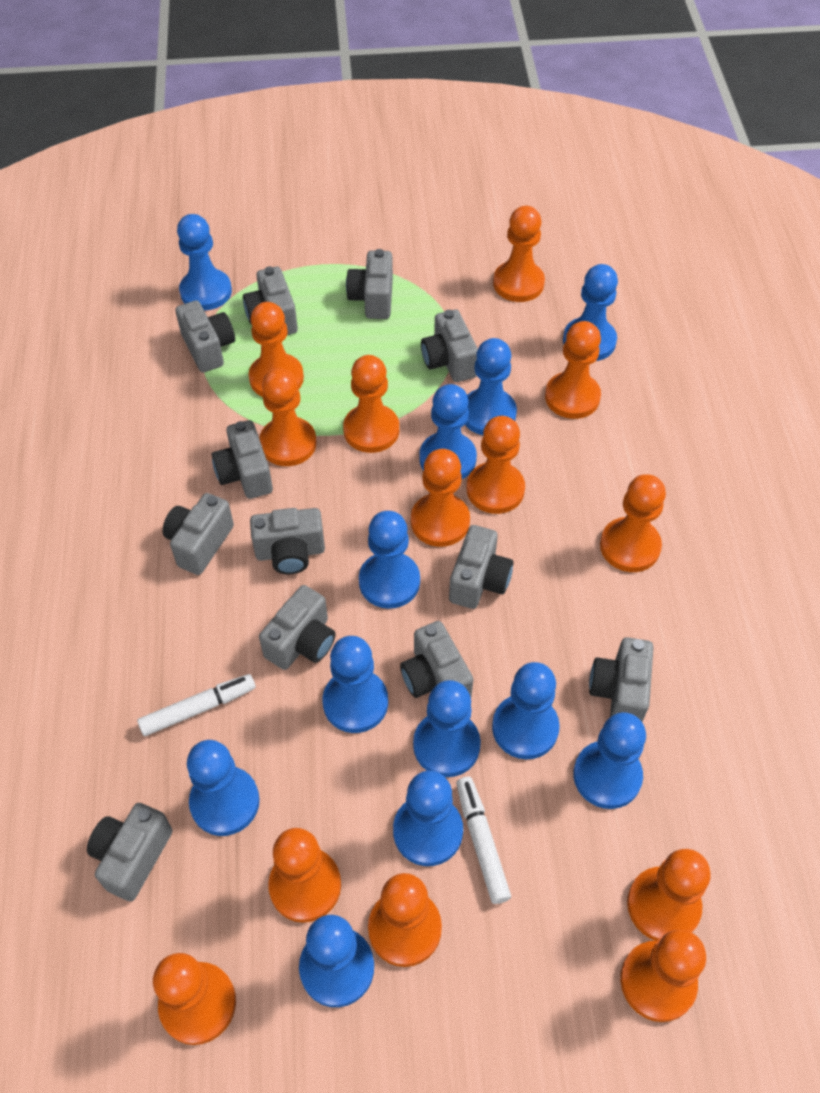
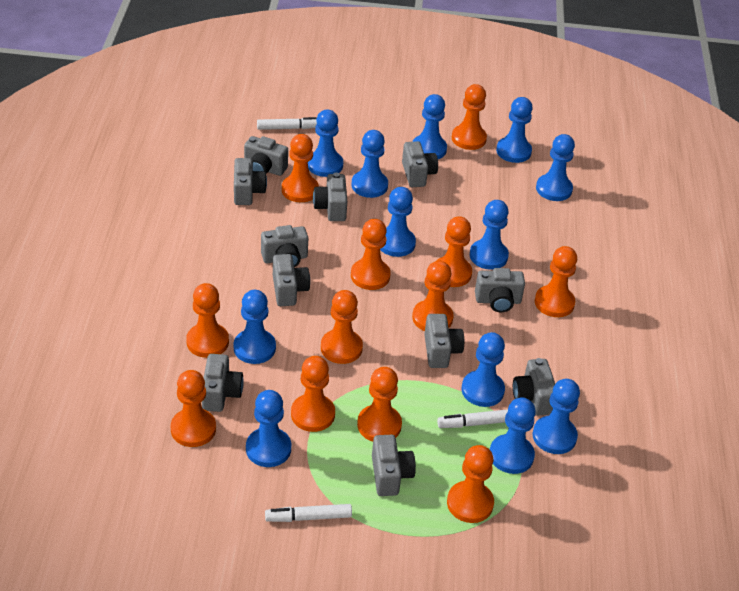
grey camera: [87,803,173,901] [163,493,234,575] [175,300,235,373] [212,420,273,499] [243,266,298,335] [250,508,325,574] [259,585,335,670] [346,249,393,319] [400,621,473,698] [421,309,478,382] [449,525,514,609] [589,637,654,722] = 12 -> [202,354,244,412] [234,158,267,205] [244,136,288,176] [261,225,308,267] [273,254,310,306] [313,172,347,221] [372,435,416,496] [402,141,438,187] [424,314,464,368] [475,268,525,312] [513,358,555,416] = 11
orange pawn: [153,953,236,1045] [248,302,304,397] [259,368,317,466] [268,828,341,923] [343,355,399,453] [368,873,442,967] [411,449,470,547] [466,416,525,514] [493,206,545,302] [545,321,601,419] [600,474,666,572] [620,930,706,1022] [627,849,711,941] = 13 -> [171,370,216,447] [186,283,229,358] [282,134,319,202] [291,356,335,432] [321,290,363,364] [351,219,391,290] [357,367,402,442] [412,261,454,331] [436,216,472,287] [447,445,494,523] [452,84,487,150] [535,246,577,317] = 12
white marker: [137,674,256,736] [456,777,511,904] = 2 -> [257,117,317,130] [265,504,352,522] [437,409,508,428] = 3

